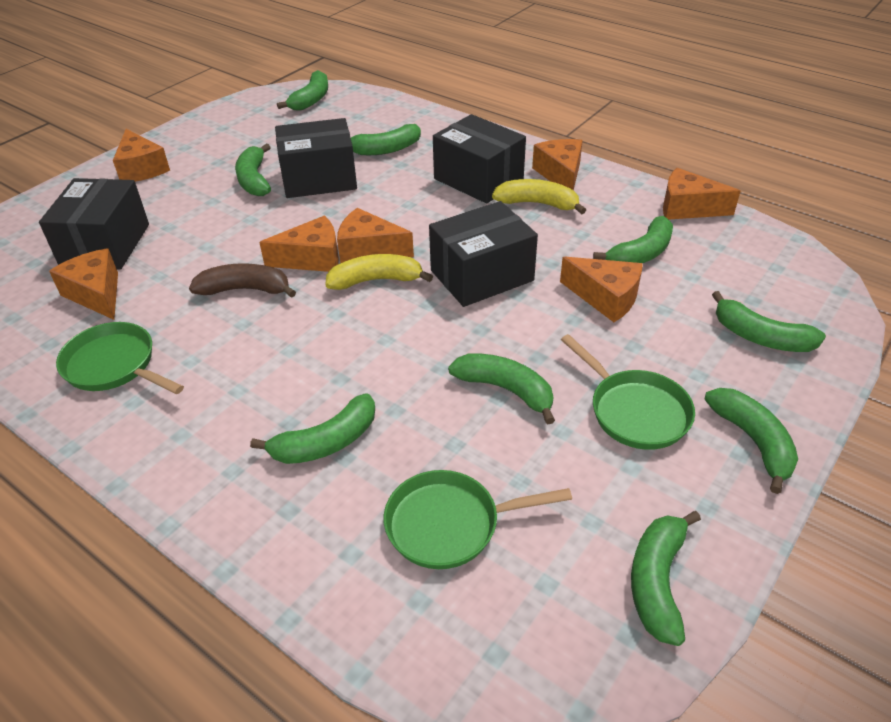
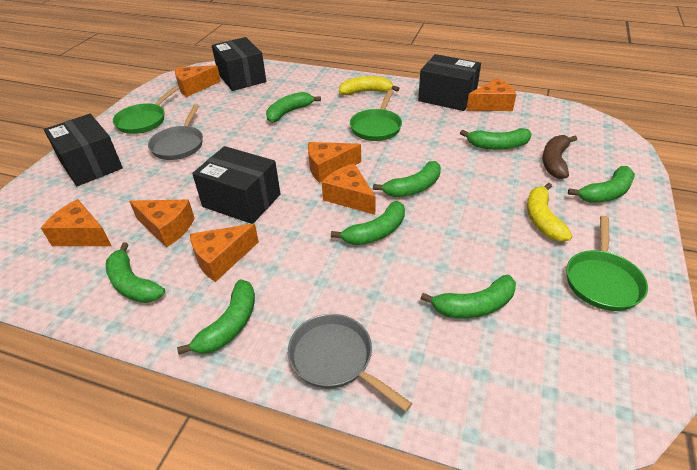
green banana: [235,143,271,196] [250,394,375,464] [277,70,328,111] [351,124,421,155] [448,353,555,424] [593,216,673,263] [631,511,701,646] [704,388,798,494] [712,291,826,352] = 9 -> [106,242,165,303] [177,279,255,355] [266,92,321,123] [331,201,405,245] [373,161,441,197] [421,275,516,318] [460,128,532,150] [568,166,635,203] = 8
grey pan: none = 0 -> [148,104,203,160] [288,314,412,412] = 2

